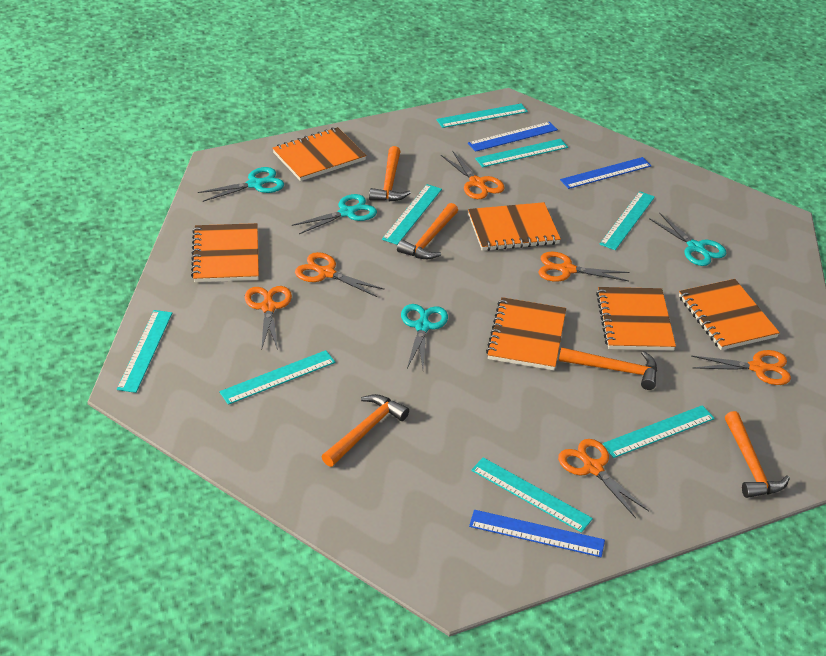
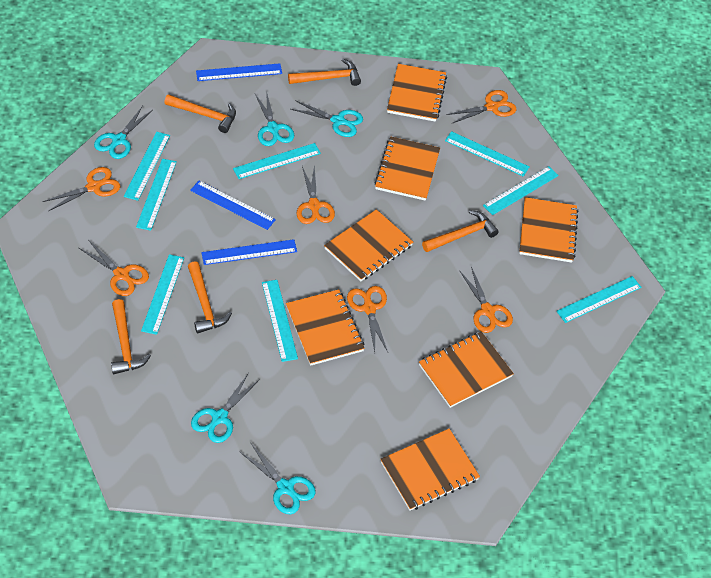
orange notebook: [191,223,259,282] [272,127,367,181] [468,202,561,251] [486,297,566,370] [596,287,676,351] [679,279,780,350] = 6 -> [286,289,365,366] [324,209,413,281] [374,136,440,201] [380,428,480,511] [387,64,447,122] [419,331,514,408] [519,197,579,263] = 7
turquoise scissors: [198,167,284,202] [292,194,377,234] [401,304,448,368] [649,213,726,266] = 4 -> [94,106,153,159] [191,374,260,443] [240,442,316,514] [255,91,294,146] [291,100,363,137] = 5

